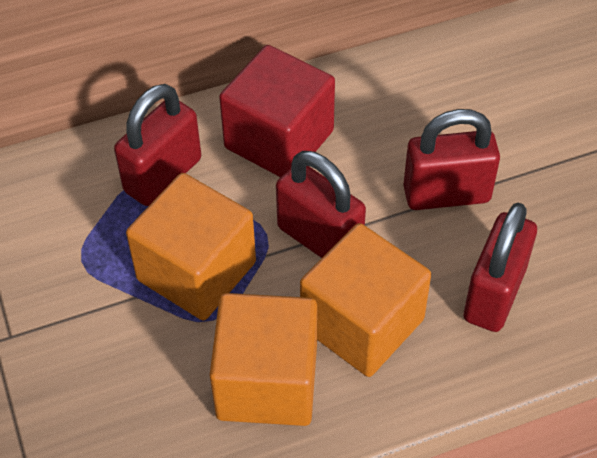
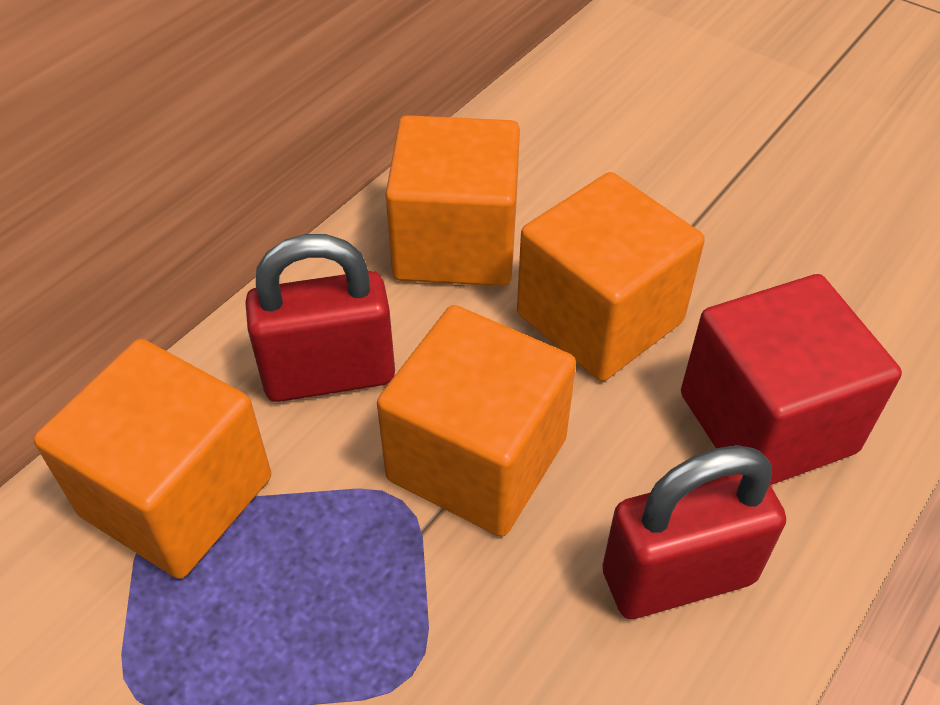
orange cube: [126,173,256,320] [210,293,317,426] [300,223,431,377] = 3 -> [34,339,271,579] [377,305,576,537] [385,115,520,286] [517,172,705,381] = 4
red padlock: [114,84,201,206] [276,151,366,258] [403,109,500,210] [464,202,537,332] = 4 -> [245,234,395,402] [602,445,786,619] = 2

